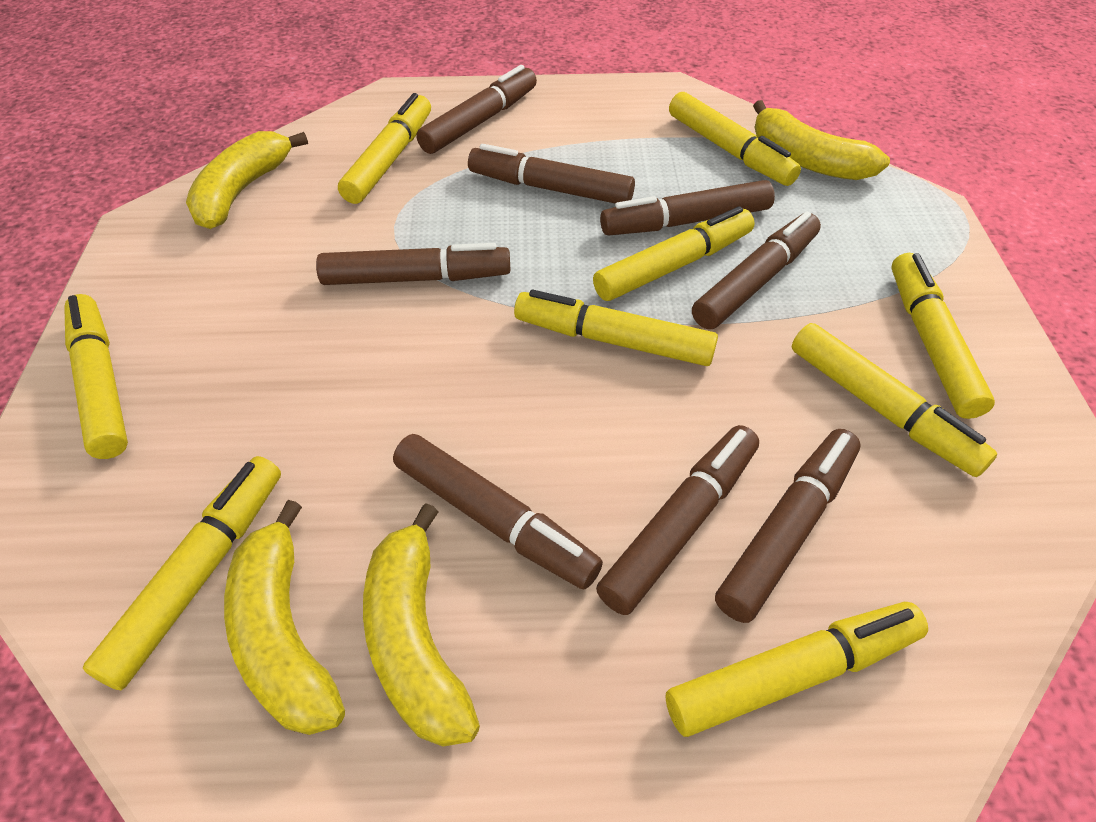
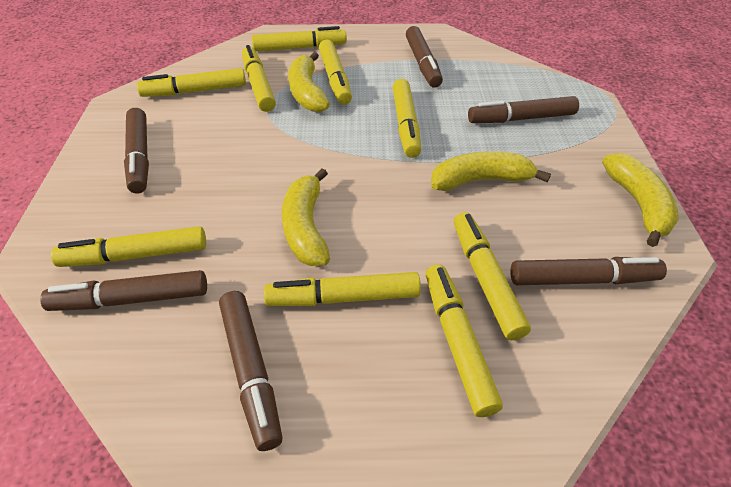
brown marker: [316,243,511,285] [393,434,603,589] [416,65,537,154] [468,144,635,204] [596,425,759,615] [600,180,775,236] [692,211,821,329] [715,429,860,623] = 8 -> [40,270,207,311] [124,108,149,194] [219,291,283,451] [406,26,443,88] [468,96,579,123] [510,257,667,285] = 6

